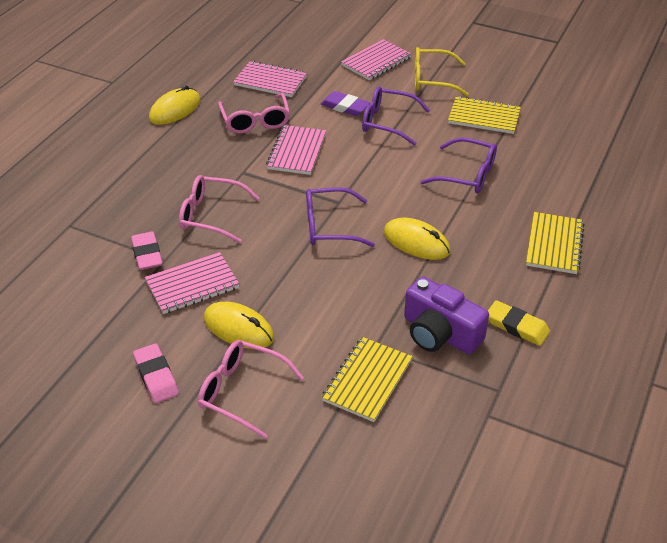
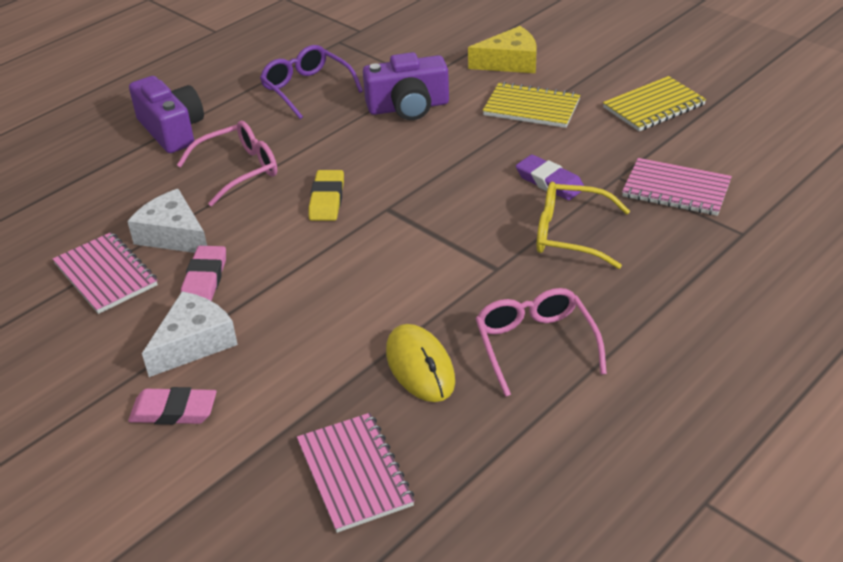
pink glasses: [179,175,260,243] [198,340,304,439] [218,93,290,134] = 3 -> [177,121,277,206] [475,288,607,397] = 2
pink notebook: [145,252,240,314] [233,61,307,97] [266,125,326,175] [341,39,412,80] = 4 -> [53,232,158,314] [297,413,414,533] [622,158,732,216] = 3
purple camera: [404,276,489,354] = 1 -> [129,76,204,153] [363,52,449,120] = 2
purple glasses: [306,187,375,247] [362,86,430,146] [421,138,497,193] = 3 -> [260,45,363,119] = 1
white cheese: none = 0 -> [127,189,207,253] [142,291,238,377] = 2
yellow cheese: none = 0 -> [468,26,537,73] = 1
yellow mouse: [149,85,201,125] [204,302,274,349] [384,218,450,260] = 3 -> [386,324,455,402] = 1
yellow notebook: [322,337,413,422] [448,96,521,134] [526,212,585,274] = 3 -> [483,82,580,128] [603,76,706,131] = 2

